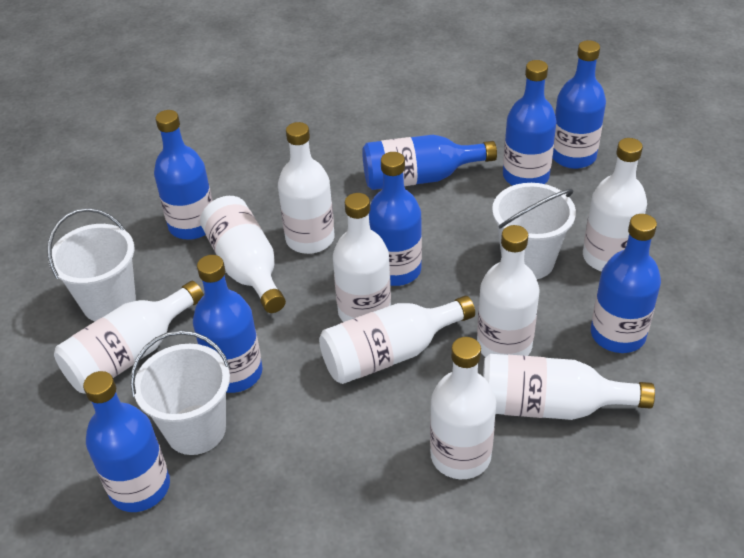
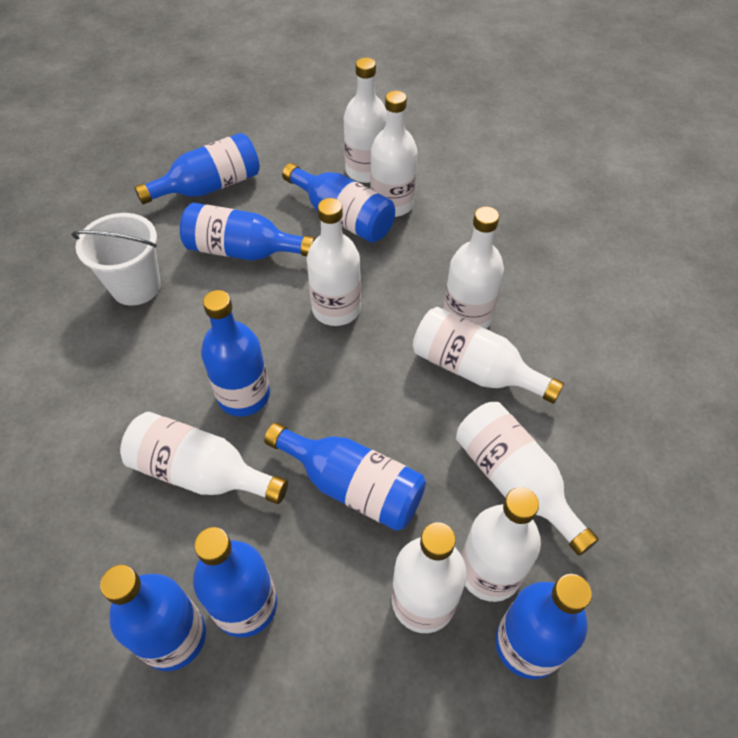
white bucket: [48,208,136,321] [130,330,230,455] [492,183,576,279] = 3 -> [72,213,161,306] = 1

